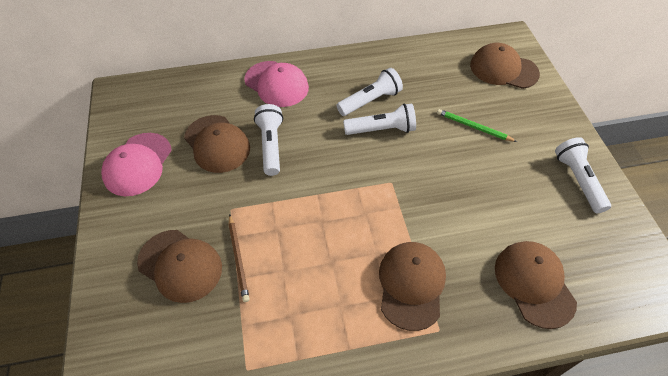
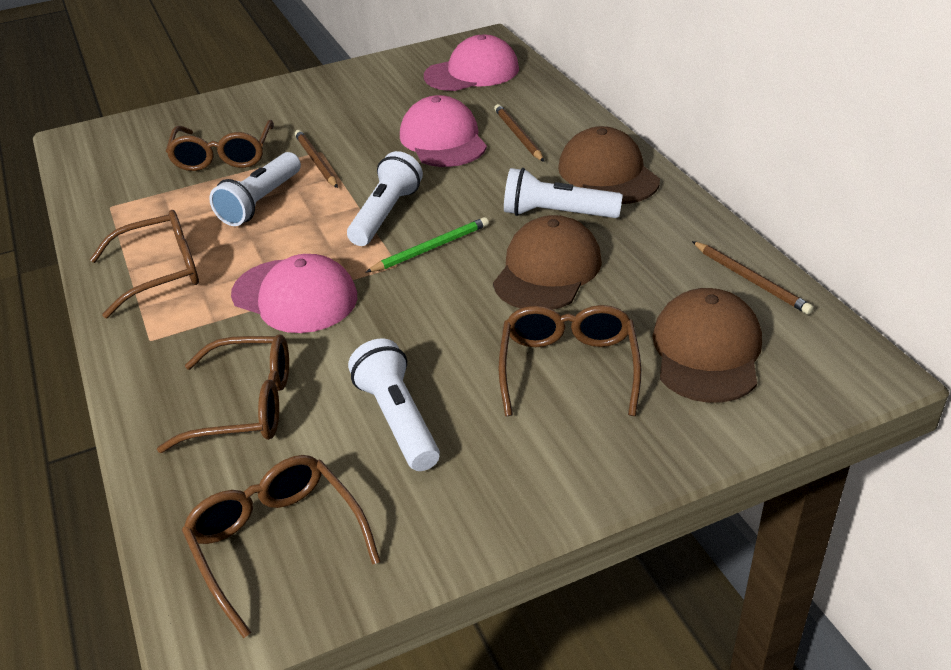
brown cap: [137,230,222,303] [184,115,250,173] [379,242,446,331] [470,43,540,89] [495,241,577,329] = 5 -> [493,215,602,309] [558,126,660,204] [652,288,762,403] = 3
brown glasses: none = 0 -> [90,210,199,318] [157,334,289,453] [166,120,274,171] [182,455,381,638] [498,305,641,416] = 5
brown pencil: [229,214,249,302] = 1 -> [295,130,338,188] [494,104,544,162] [692,241,814,315] = 3
pink cap: [101,133,172,196] [244,61,309,107] = 2 -> [231,254,357,333] [400,95,487,167] [424,35,519,91] = 3

